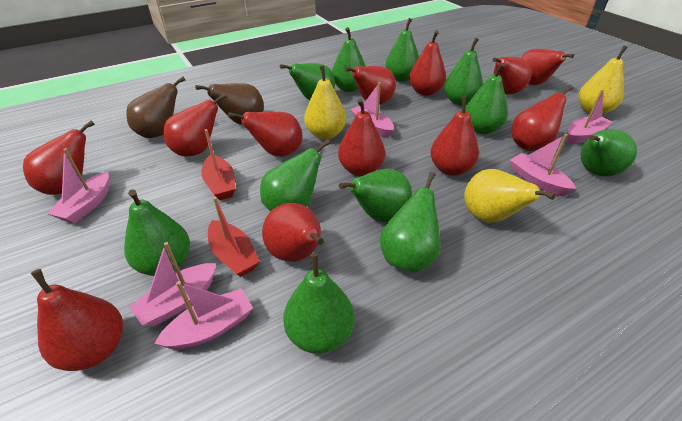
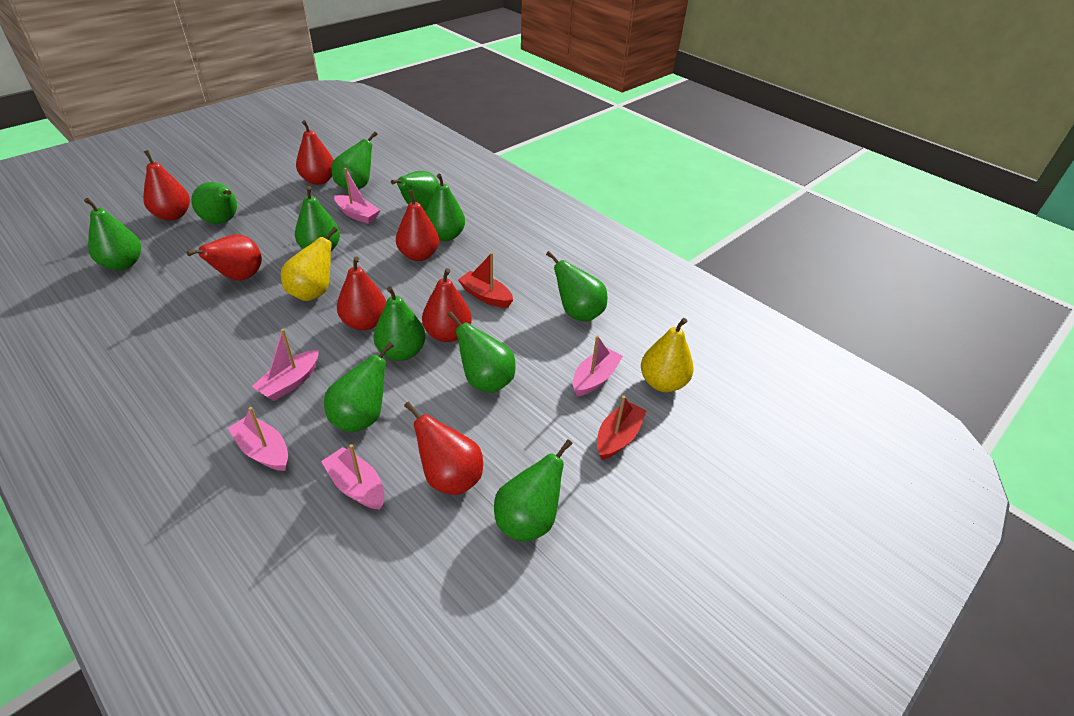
brown pear: [126,77,186,138] [195,84,264,124] = 2 -> none = 0
pink boat: [47,148,109,223] [129,242,216,326] [154,281,253,350] [351,82,394,138] [510,134,576,196] [568,89,612,144] = 6 -> [228,407,288,471] [252,329,319,401] [321,444,385,509] [334,168,380,224] [573,336,623,396] = 5
red pear: [23,120,95,195] [31,269,123,371] [164,93,227,156] [228,112,303,156] [262,203,324,262] [338,99,385,176] [345,66,396,105] [409,30,446,96] [430,96,479,176] [492,57,532,94] [512,85,573,151] [521,49,574,85] = 12 -> [143,150,190,221] [187,234,262,281] [296,120,334,185] [337,256,386,330] [396,190,439,261] [404,402,483,495] [422,268,472,342] = 7
yellow pear: [304,66,346,139] [464,169,556,223] [579,45,628,115] = 3 -> [281,227,338,301] [641,318,694,392] = 2

